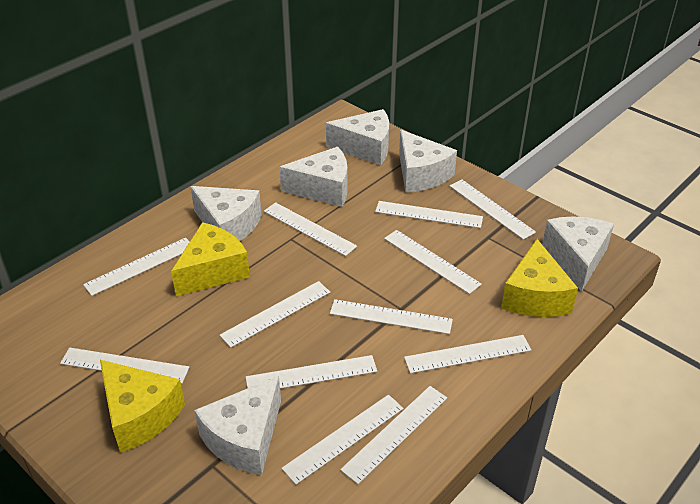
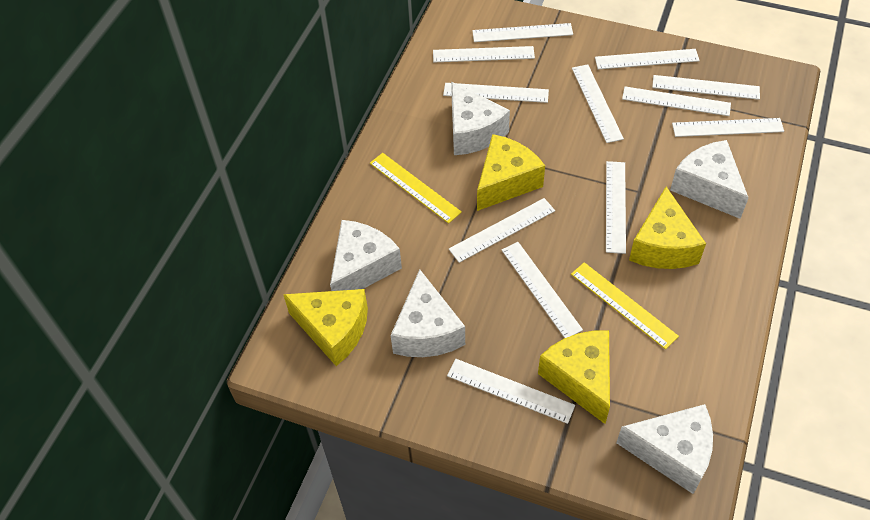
white cheese: [190,186,262,241] [194,376,281,475] [279,147,347,207] [326,109,389,165] [399,130,457,193] [542,216,614,292] = 6 -> [330,220,402,291] [391,269,465,357] [451,81,510,155] [617,404,713,494] [670,140,748,219] = 5
yellow cheese: [100,360,185,453] [171,222,250,296] [501,239,578,317] = 3 -> [283,289,368,366] [477,134,545,211] [538,330,610,424] [629,187,706,269] = 4
yellow ruler: none = 0 -> [370,153,462,223] [571,262,679,349] = 2

